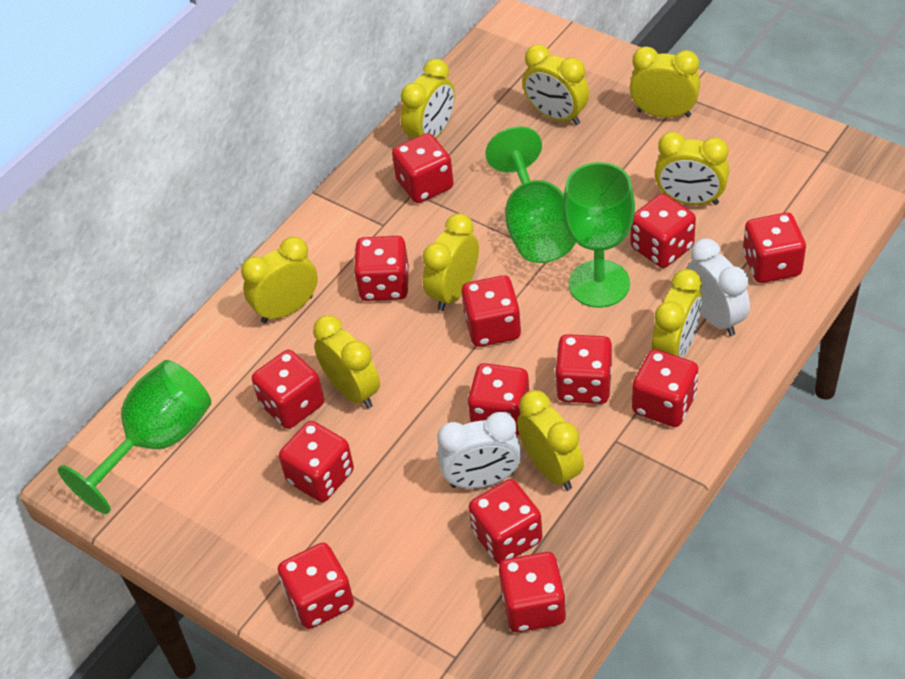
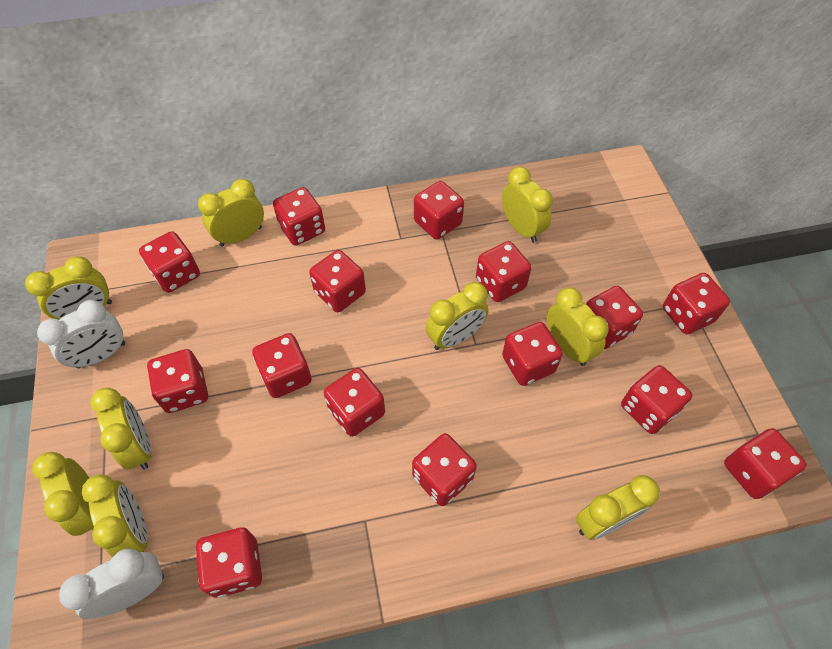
green goblet: [58,360,211,514] [485,126,576,263] [562,162,635,308] = 3 -> none = 0
red dice: [252,350,324,429] [278,543,354,629] [279,421,354,502] [354,236,409,301] [392,133,454,203] [461,275,521,347] [468,363,529,436] [469,479,542,564] [499,552,566,633] [555,334,612,404] [631,194,696,268] [632,349,698,427] [743,212,806,283] = 13 -> [139,231,200,293] [147,349,208,413] [196,527,262,598] [252,333,312,398] [273,187,325,246] [309,250,366,312] [324,368,385,437] [412,433,477,506] [414,181,464,240] [476,241,532,302] [502,322,563,386] [586,286,643,349] [621,365,692,434] [663,273,730,334] [724,428,807,499] = 15

